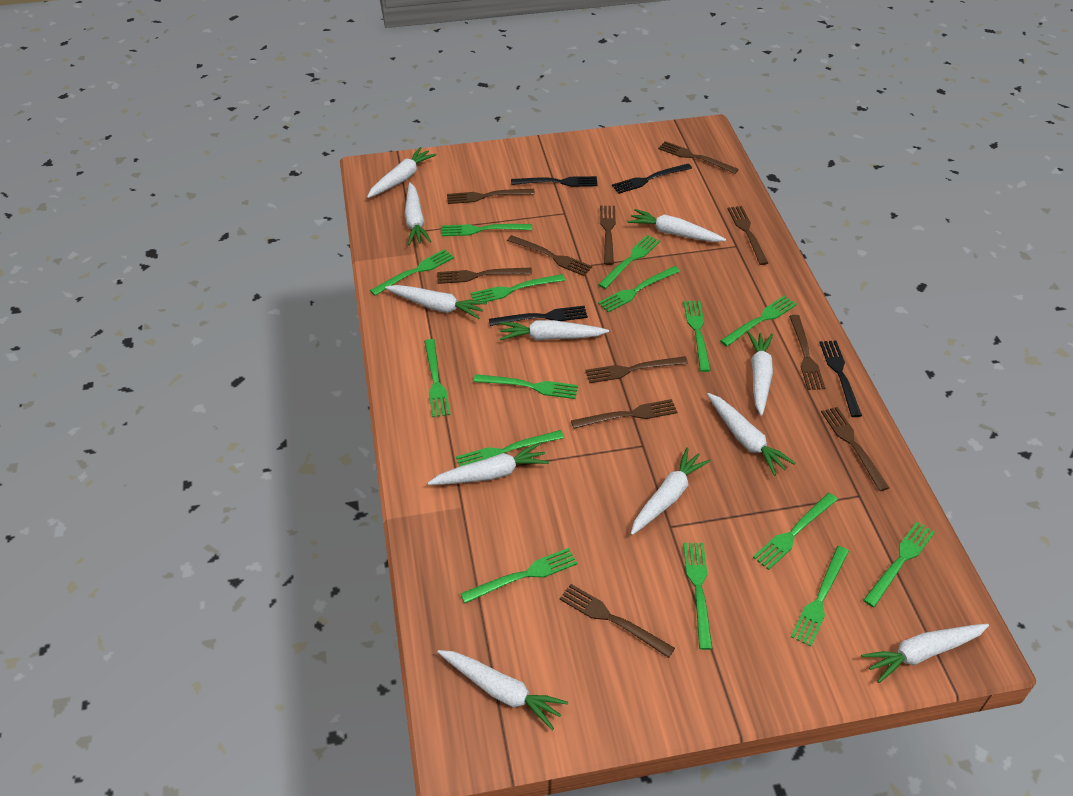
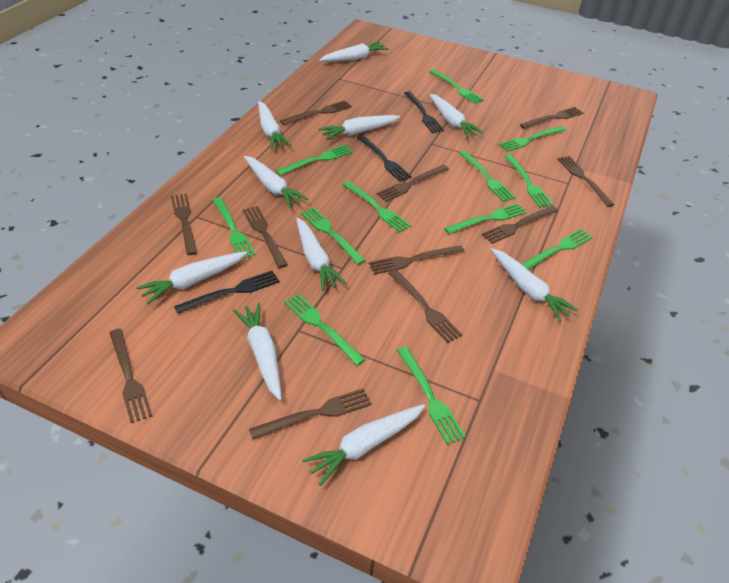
black fork: [489,306,588,326] [511,176,598,187] [612,164,692,194] [819,340,862,417] = 4 -> [174,271,280,314] [356,135,412,182] [404,91,444,133] = 3
green fork: [370,249,454,296] [424,339,450,417] [442,224,532,236] [456,430,564,466] [460,548,578,603] [470,274,565,302] [473,374,578,399] [598,235,660,289] [598,266,680,312] [683,543,712,650] [684,301,711,372] [720,296,797,346] [753,493,838,570] [791,546,849,647] [863,522,935,607] = 15 -> [213,197,256,258] [276,145,353,176] [284,294,366,366] [301,207,366,265] [342,181,411,233] [397,347,466,445] [429,69,484,104] [444,203,527,234] [459,151,516,202] [499,126,566,152] [504,154,553,208] [522,229,593,270] = 12
white carrot: [367,147,437,198] [385,285,487,319] [405,182,431,245] [428,442,549,485] [437,650,568,730] [500,320,609,340] [628,209,726,242] [631,448,711,535] [707,393,795,476] [747,332,773,416] [861,624,989,683] = 11 -> [136,251,247,304] [233,303,282,401] [244,156,309,208] [258,101,292,149] [296,218,347,291] [302,404,425,486] [318,115,400,140] [319,42,388,62] [429,94,483,138] [491,248,578,322] = 10

